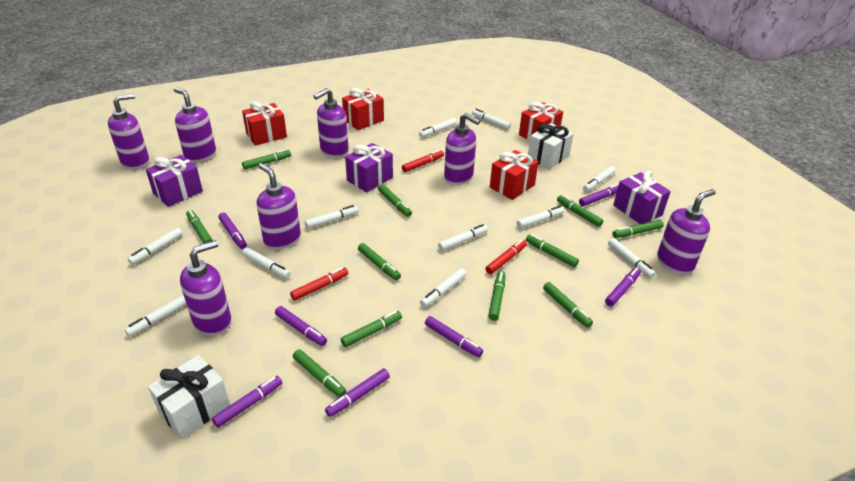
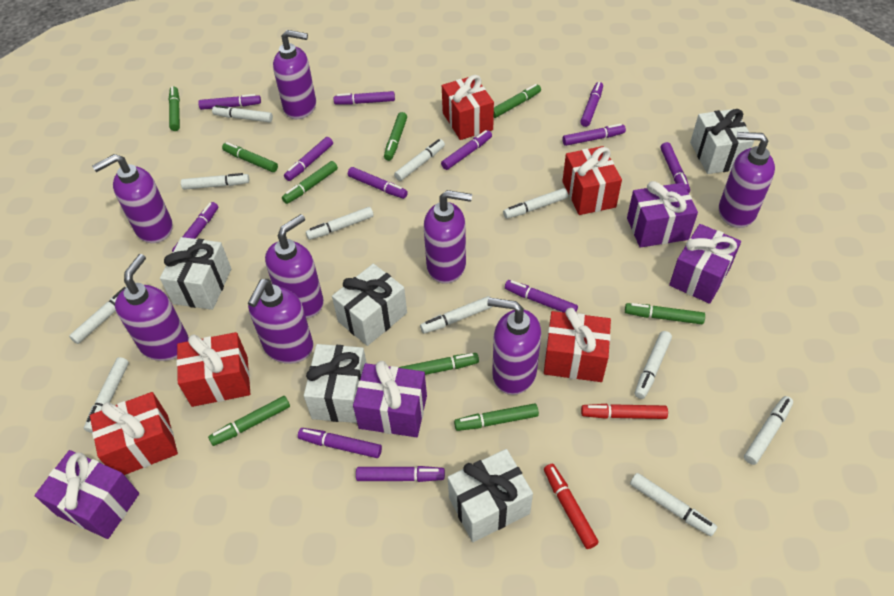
green marker: [186,210,213,244] [242,149,291,169] [293,349,346,397] [341,311,402,347] [358,243,401,280] [378,184,412,217] [488,271,506,321] [526,234,579,267] [543,282,593,328] [557,195,603,227] [612,220,664,238] = 11 -> [169,86,180,131] [208,396,290,446] [222,142,278,172] [282,161,338,204] [384,112,407,161] [399,353,479,375] [454,403,539,431] [494,84,541,118] [625,303,705,324] = 9
purple gift: [146,155,203,207] [345,143,393,192] [613,171,671,224] = 3 -> [34,450,139,539] [353,361,427,437] [627,181,698,248] [669,224,741,304] = 4
purple marker: [212,376,282,428] [218,213,247,249] [275,306,327,346] [325,368,390,417] [425,316,483,357] [579,184,619,206] [605,268,641,306] = 7 -> [172,202,218,252] [198,94,261,110] [284,137,333,181] [298,428,382,458] [333,91,395,105] [348,167,408,199] [356,466,445,482] [441,130,492,170] [505,280,578,313] [562,124,626,146] [580,82,603,127] [661,142,690,193] = 12
purple soap dispenser: [108,93,149,169] [174,87,216,163] [180,240,231,336] [257,163,301,250] [314,88,349,158] [444,113,480,185] [657,189,716,274] = 7 -> [92,154,173,243] [115,254,189,361] [248,279,313,364] [265,214,324,318] [273,30,316,119] [424,190,472,284] [487,298,541,395] [719,132,775,228] = 8
red gift: [242,101,287,146] [342,88,384,130] [490,150,539,200] [519,102,563,141] = 4 -> [90,392,178,475] [177,332,250,407] [442,75,494,140] [544,308,611,382] [562,146,622,215] = 5
red marker: [290,267,348,301] [402,150,444,172] [485,239,527,274] = 3 -> [544,464,599,549] [581,404,668,419] = 2
white gift: [148,355,230,439] [528,123,574,169] = 2 -> [160,237,231,310] [304,344,367,423] [332,264,407,346] [448,449,533,542] [690,109,754,174] = 5

